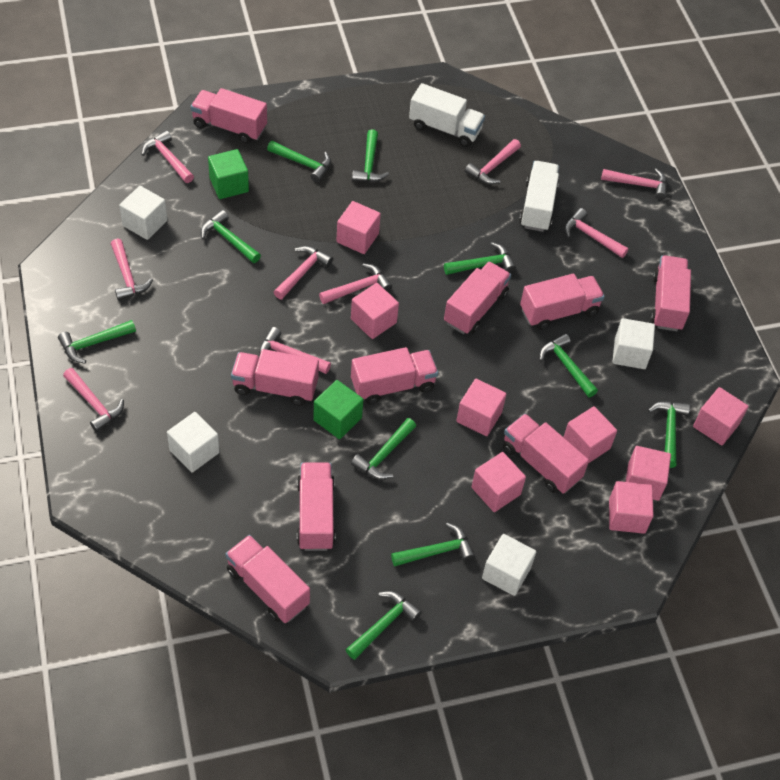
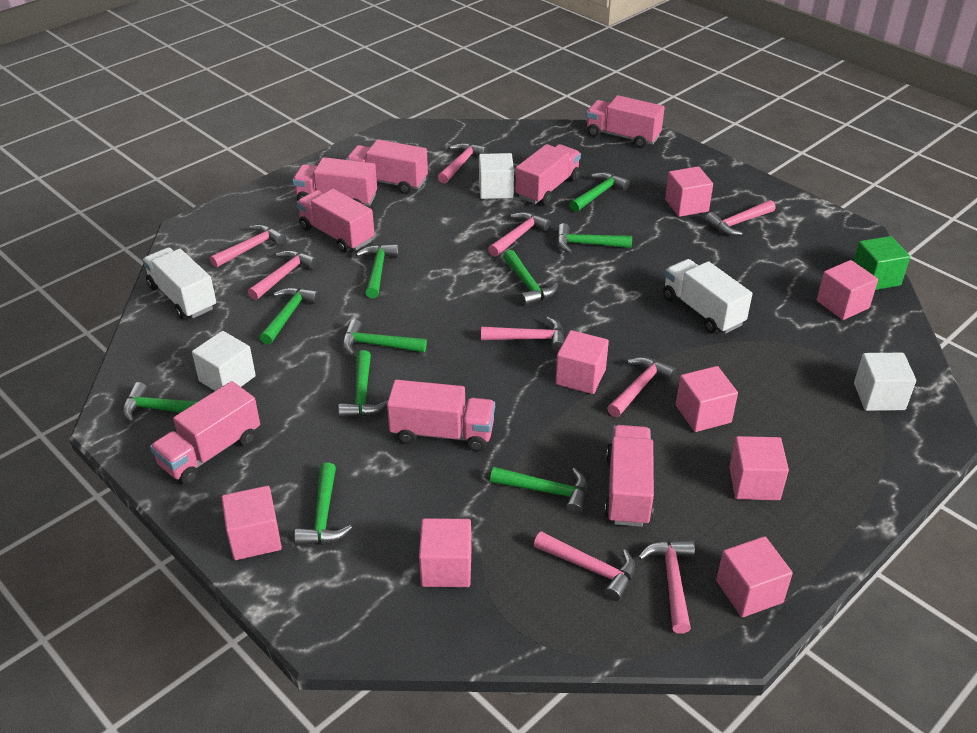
green cube: [208,149,249,199] [313,380,364,439] = 2 -> [854,236,910,290] = 1
pink truck: [191,88,267,144] [226,535,310,623] [231,349,319,406] [297,462,336,551] [351,347,438,405] [444,261,511,334] [503,414,589,494] [520,274,605,330] [651,255,691,331] = 9 -> [150,381,260,485] [292,157,377,206] [297,189,375,253] [346,139,428,194] [387,380,495,451] [515,144,581,205] [586,95,665,148] [604,425,654,527] = 8
white cube: [119,186,167,240] [167,412,220,473] [482,534,536,596] [612,318,655,369] = 4 -> [192,331,256,391] [479,153,514,199] [854,353,916,411] = 3

